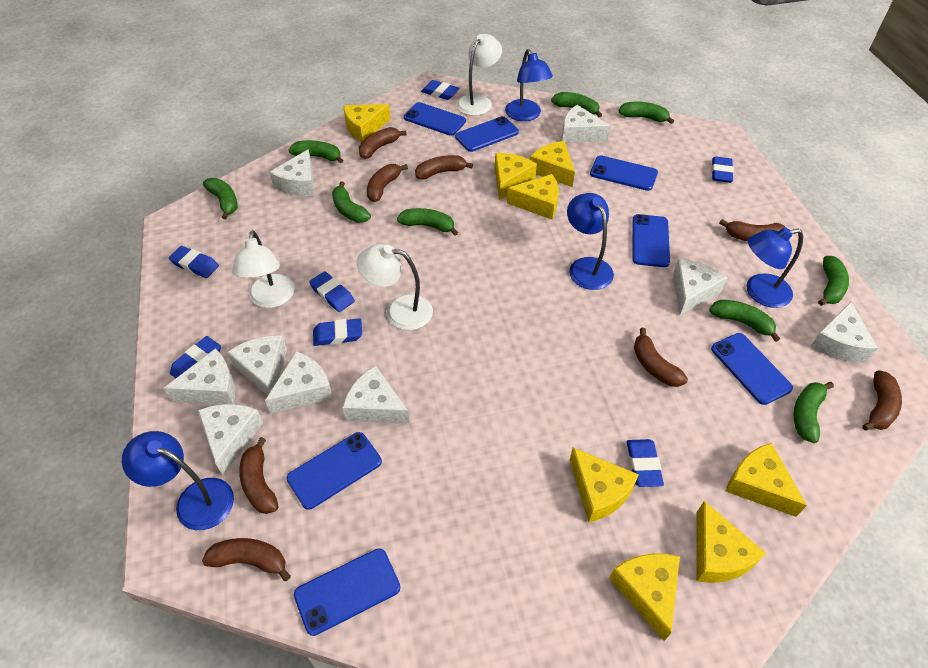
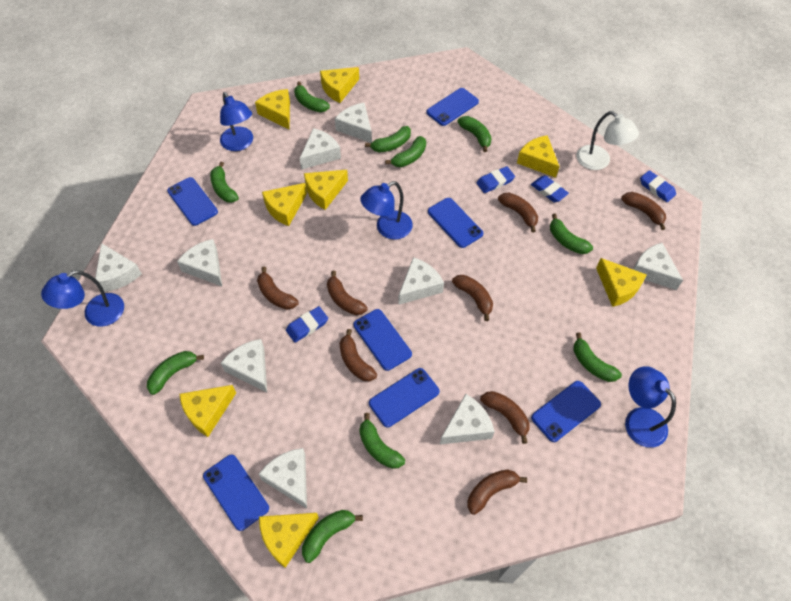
blue eraser: [169,246,219,278] [170,336,221,378] [309,271,355,312] [313,318,362,346] [421,80,459,100] [627,439,664,487] [712,156,734,183] = 7 -> [286,306,328,343] [477,166,515,193] [531,175,569,202] [640,170,676,202] = 4
green banana: [203,178,238,219] [289,140,344,163] [332,181,371,223] [397,208,458,235] [551,92,602,117] [619,102,674,124] [709,300,780,342] [794,382,834,443] [818,256,849,306] = 9 -> [147,351,204,395] [210,162,239,203] [294,81,330,112] [302,510,363,563] [359,413,405,469] [365,126,411,152] [385,136,426,167] [457,116,492,152] [550,214,593,254] [573,332,622,382] = 10
white lamp: [232,230,295,308] [357,244,433,330] [456,34,502,116] = 3 -> [576,111,639,170] = 1

